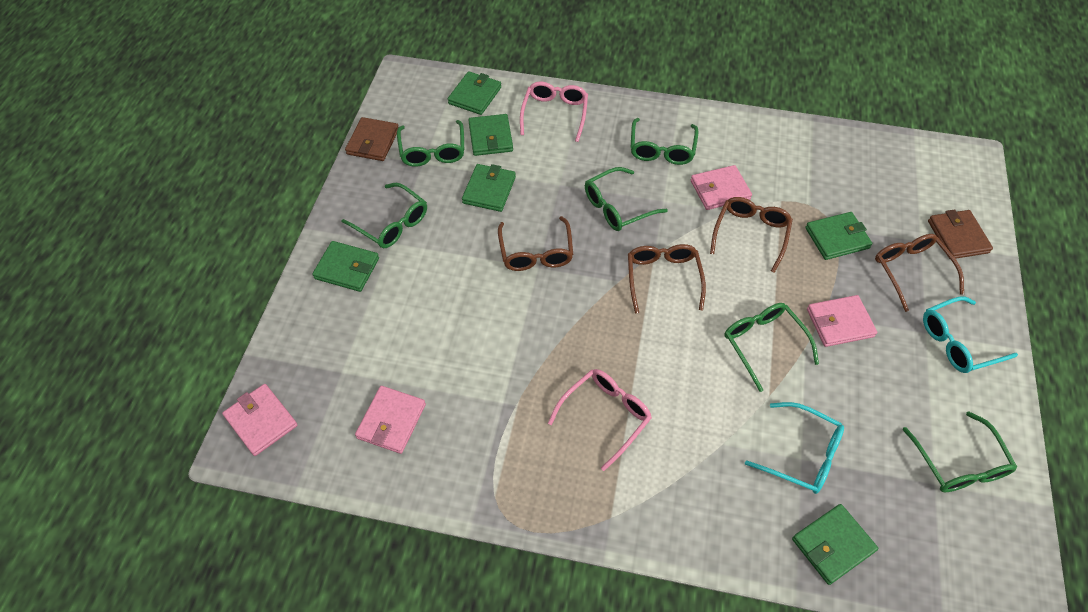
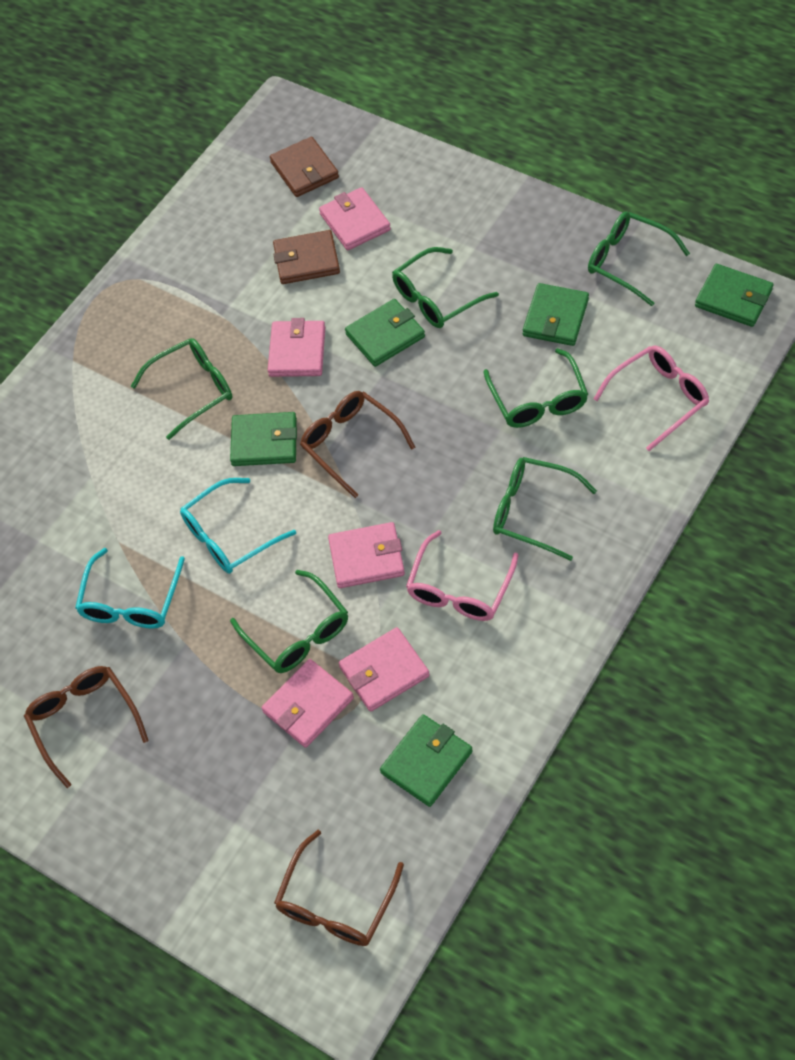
brown glasses: [498,216,573,271] [628,244,706,314] [710,197,793,273] [875,234,964,312] = 4 -> [24,666,149,788] [274,830,404,946] [300,391,415,498] = 3
green wallet: [312,241,379,292] [448,71,501,115] [462,164,516,212] [468,114,513,156] [792,504,878,585] [805,212,872,260] = 6 -> [230,412,297,466] [345,299,425,367] [380,714,473,807] [523,283,589,346] [695,264,774,327] = 5
pink wallet: [222,384,297,456] [355,386,426,454] [691,165,752,210] [807,295,877,347] = 4 -> [262,659,354,748] [268,318,325,377] [319,187,391,251] [328,522,405,588] [339,627,430,712] = 5

